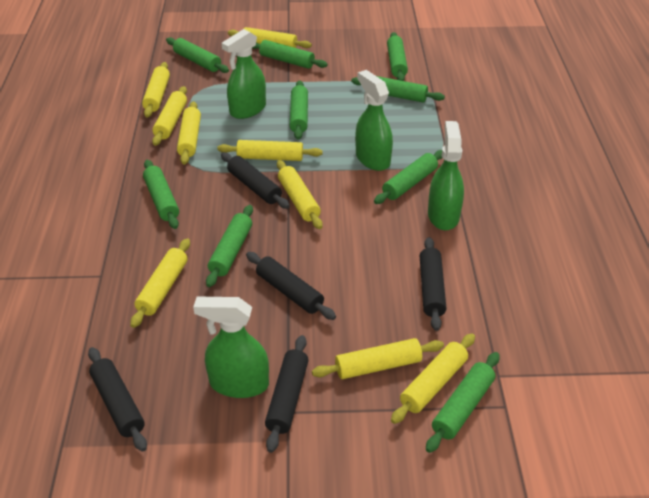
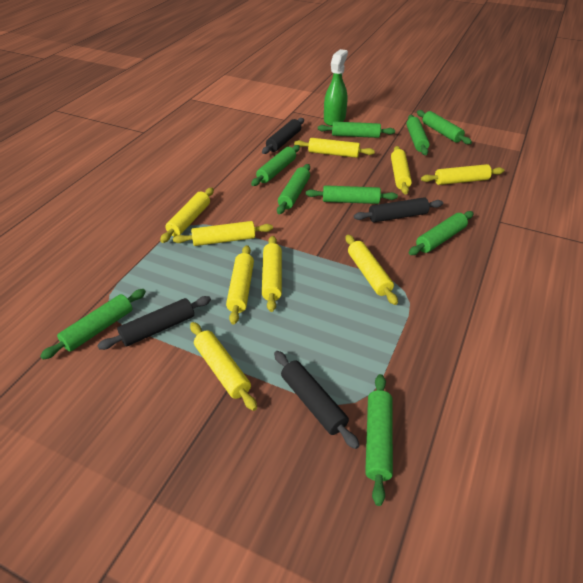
black rolling pin: [88,347,147,452] [221,152,290,209] [246,252,336,320] [265,335,308,453] [420,237,446,331] = 5 -> [97,296,211,350] [262,118,304,154] [274,351,360,449] [354,197,443,222] = 4
green spray bottle: [193,297,269,398] [222,29,266,119] [355,70,393,171] [428,121,464,230] = 4 -> [324,49,348,126] = 1

